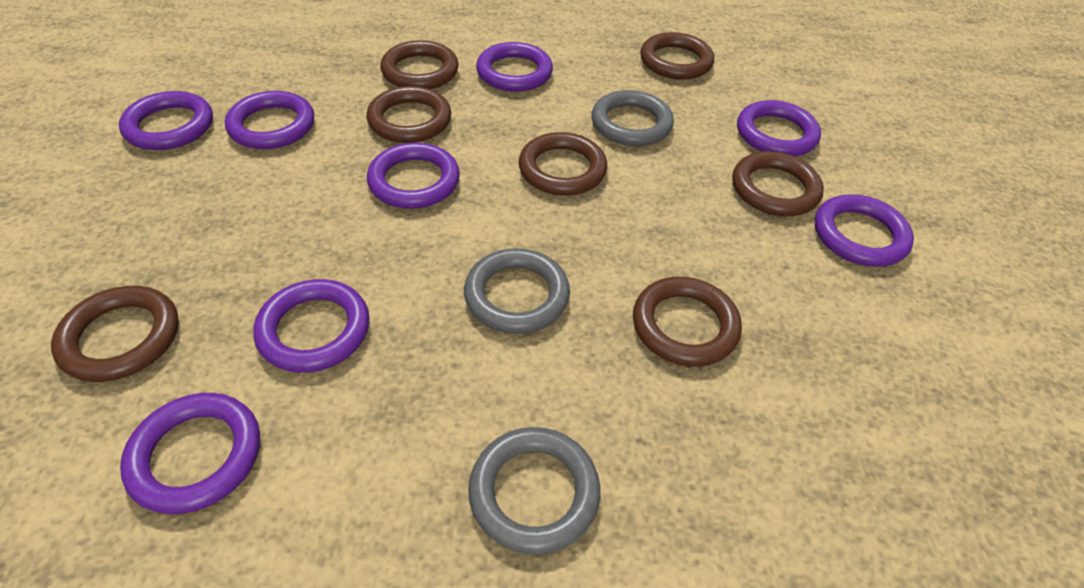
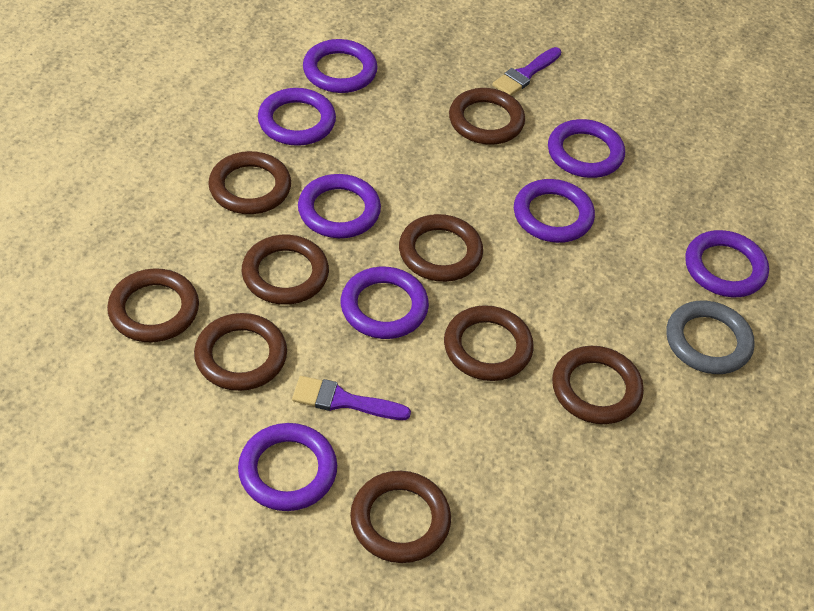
brown ring: [51,286,179,382] [366,86,451,143] [380,40,459,89] [519,132,607,196] [633,277,742,367] [640,32,714,80] [732,151,824,216] = 7 -> [107,268,199,342] [194,313,287,391] [208,151,291,214] [242,235,329,305] [350,471,451,563] [399,214,483,282] [444,305,534,381] [449,88,525,145] [552,346,644,424] = 9
grey ring: [464,248,570,334] [468,427,600,555] [591,90,674,146] = 3 -> [666,301,755,374] = 1
purple brush: none = 0 -> [292,376,411,420] [492,47,561,96] = 2

